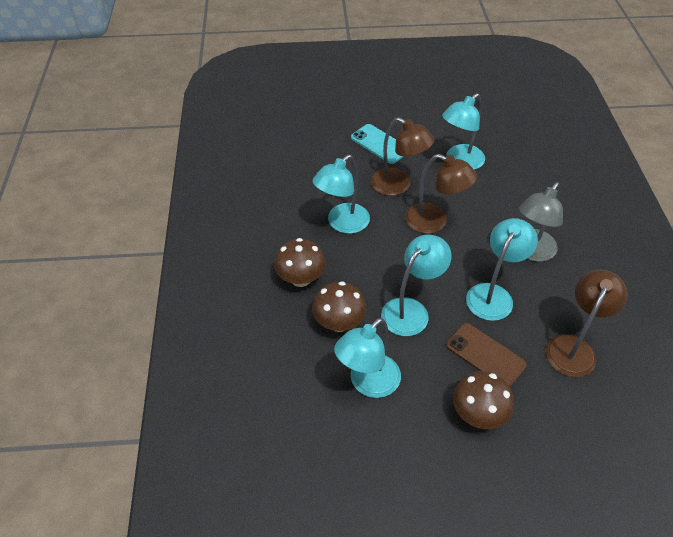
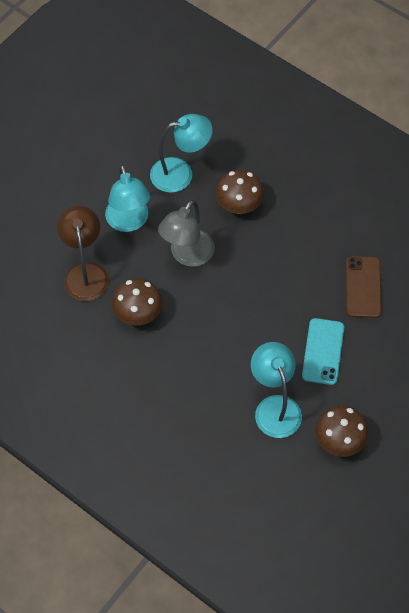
brown lamp: [371,117,435,196] [405,154,477,234] [546,269,627,377] = 3 -> [57,206,109,301] = 1
turquoise lamp: [312,155,370,234] [334,318,401,398] [381,235,452,336] [442,93,485,170] [466,218,538,321] = 5 -> [105,165,150,232] [150,114,213,193] [251,342,302,438] = 3

